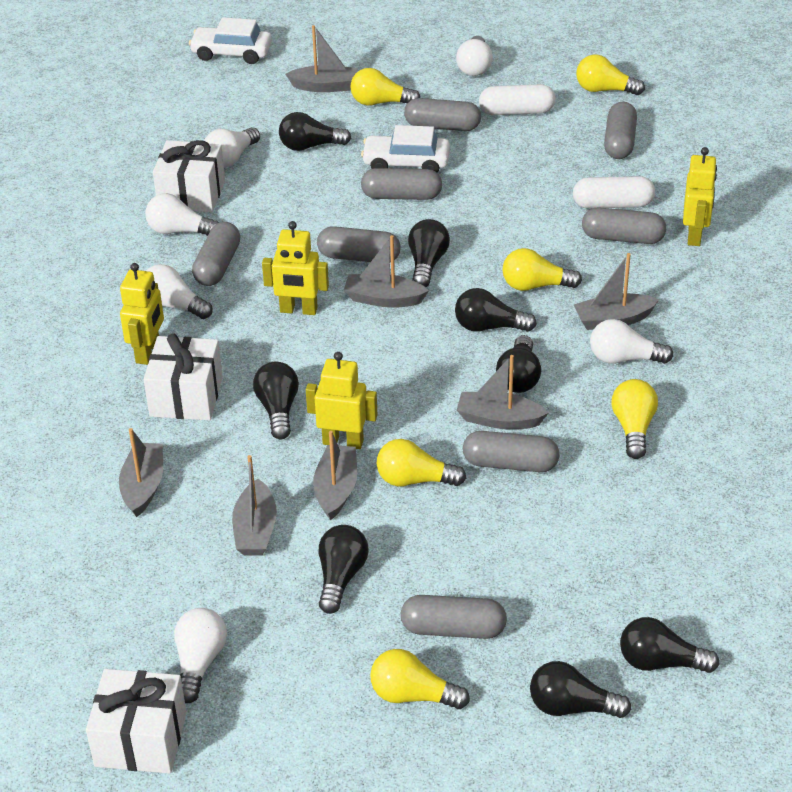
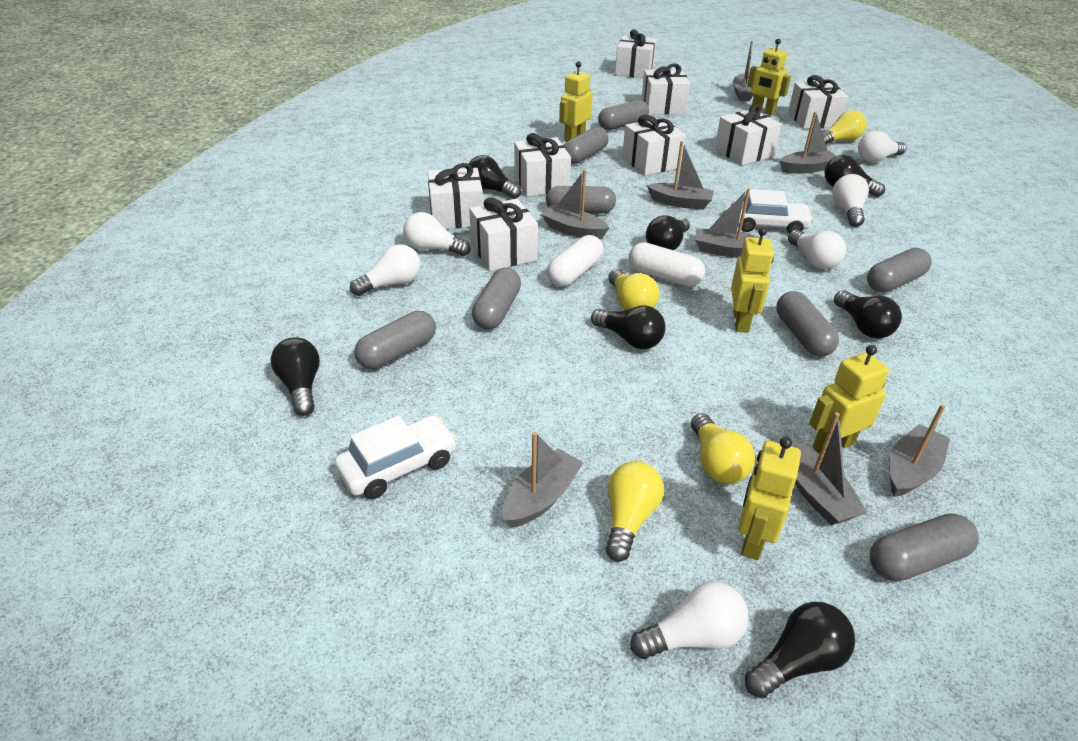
black light bulb: [253,361,299,439] [279,112,351,151] [319,525,369,614] [408,219,450,287] [455,288,537,332] [496,335,541,393] [530,661,631,718] [620,617,719,673] = 8 -> [271,337,320,416] [469,155,521,199] [591,305,666,349] [646,215,690,250] [745,602,855,698] [824,155,885,197] [834,290,902,339] = 7
grey boat: [119,428,163,517] [232,455,277,556] [286,25,358,92] [313,431,357,520] [344,235,429,308] [457,355,549,430] [574,253,659,330] = 7 -> [502,432,583,528] [541,169,609,239] [647,141,714,210] [695,188,759,258] [733,41,754,101] [780,112,836,174] [792,412,867,525] [889,404,950,497] = 8
white gift: [86,669,187,774] [144,333,223,421] [153,140,225,213] = 3 -> [428,163,483,229] [469,197,538,271] [514,133,571,197] [615,29,657,78] [622,115,686,176] [641,63,690,114] [715,105,782,165] [788,75,848,129] = 8
yellow light bulb: [350,68,420,105] [370,649,470,709] [377,439,466,486] [502,248,582,291] [576,55,645,95] [612,379,658,459] = 6 -> [606,461,664,562] [608,269,659,310] [691,413,755,484] [823,110,867,144] = 4
yellow robot: [120,263,164,365] [262,221,329,315] [306,352,377,449] [683,147,717,246] = 4 -> [559,61,593,142] [731,227,774,333] [738,437,801,560] [747,39,791,115] [809,345,889,454] = 5

